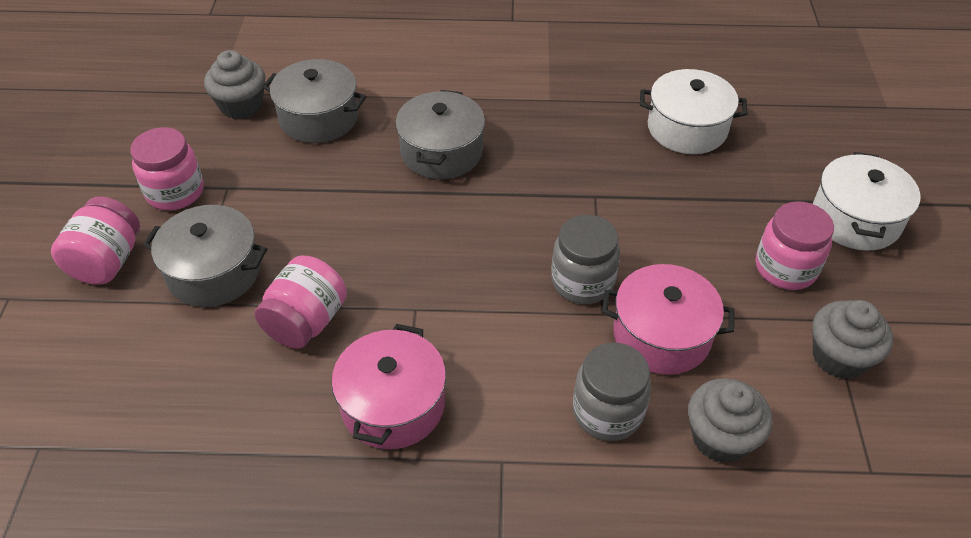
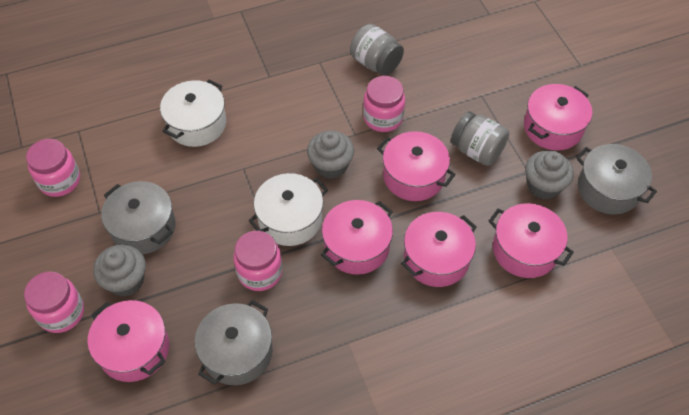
pink pot: [331,324,446,449] [602,264,735,375] = 2 -> [88,300,169,382] [321,200,393,275] [377,131,456,201] [401,212,476,287] [488,203,574,278] [524,84,592,151] = 6

